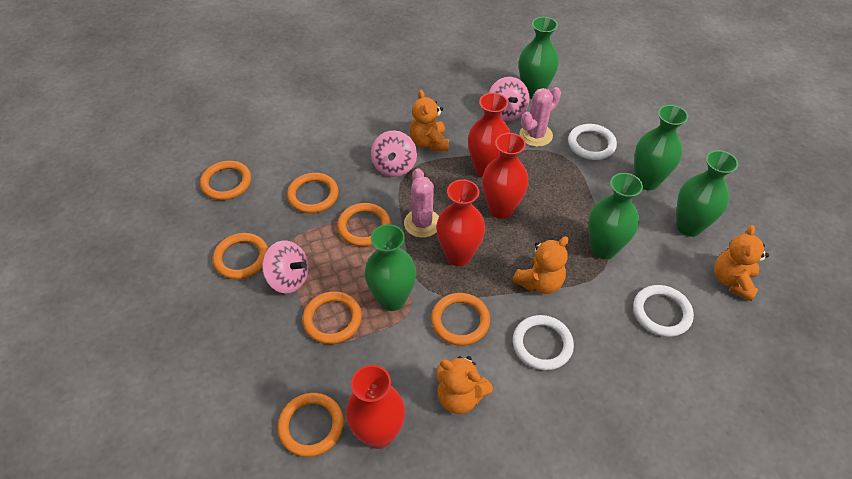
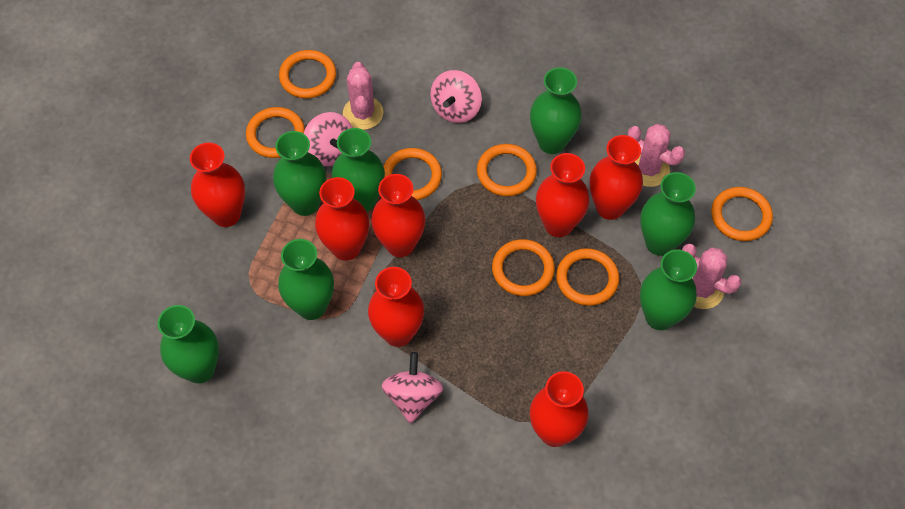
green vase: [365,224,416,311] [519,17,559,99] [588,173,643,259] [634,105,688,190] [676,150,738,237] = 5 -> [157,305,219,383] [273,131,326,216] [278,239,334,320] [332,128,385,212] [530,67,582,154] [640,172,696,256] [640,250,697,330] = 7
orange teddy bear: [410,90,449,151] [437,356,493,414] [512,236,569,294] [714,225,769,301] = 4 -> none = 0
pink cactus: [404,168,439,238] [519,87,561,147] = 2 -> [343,62,383,130] [628,124,685,187] [682,244,742,309] = 3
red vase: [346,365,405,449] [436,179,485,266] [468,93,511,177] [482,133,529,219] = 4 -> [190,143,245,227] [315,177,369,261] [368,267,424,347] [371,174,426,257] [530,371,589,447] [536,153,590,237] [590,135,643,220] = 7
white ring: [513,315,574,370] [568,124,617,160] [633,285,694,337] = 3 -> none = 0

